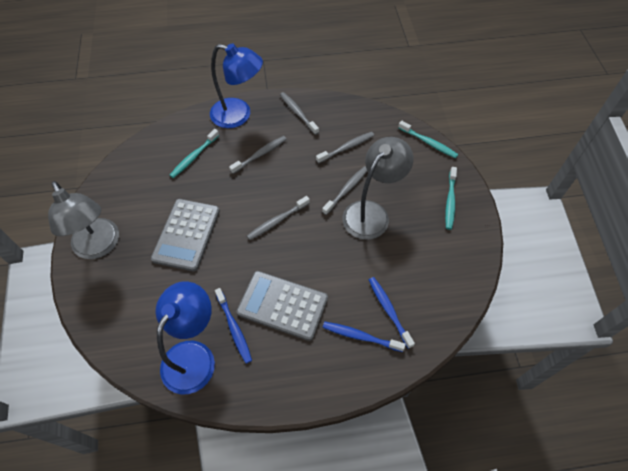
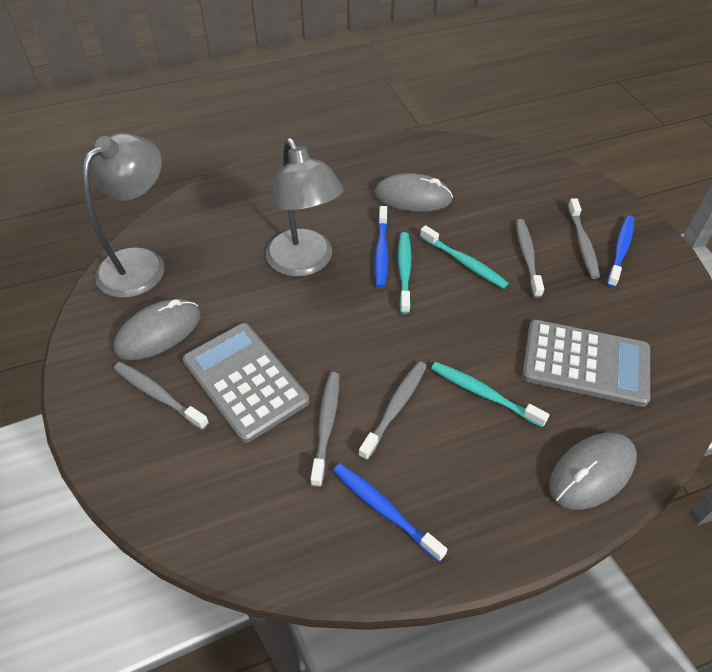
blue lamp: [155,282,215,394] [210,44,263,128] = 2 -> none = 0
grey mouse: none = 0 -> [113,299,201,360] [374,173,453,212] [549,433,637,510] = 3

